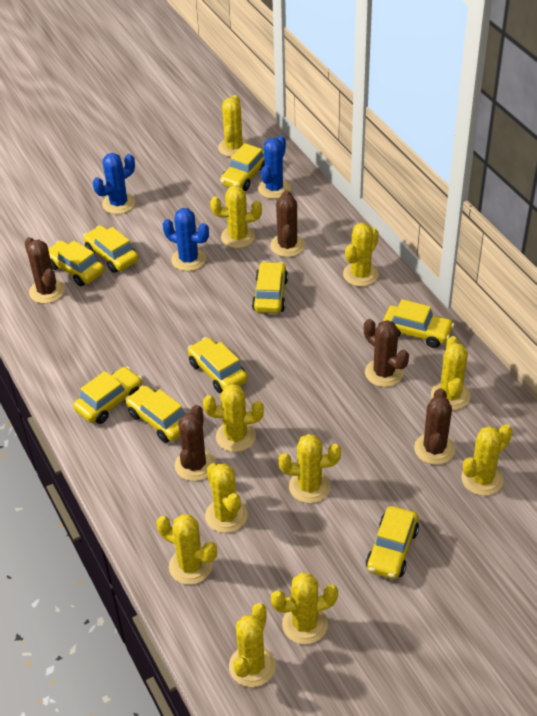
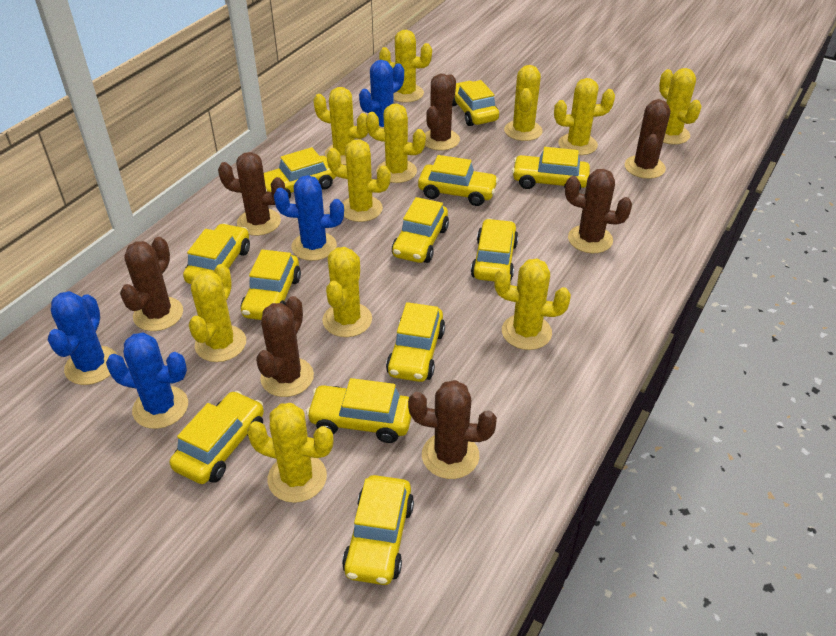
blue cactus: [93,153,135,214] [163,208,209,271] [258,135,291,199] = 3 -> [48,291,117,385] [106,332,188,429] [274,175,344,261] [359,60,404,129] = 4
brown cactus: [24,237,65,304] [175,405,216,481] [270,190,305,257] [364,319,409,387] [414,388,455,465] = 5 -> [120,237,183,331] [218,152,285,236] [256,296,314,397] [408,380,497,479] [425,74,460,151] [565,169,632,253] [625,99,670,179] = 7
yellow car: [48,240,104,286] [73,367,142,424] [83,226,139,273] [125,386,186,443] [188,337,248,393] [220,143,265,191] [252,261,288,313] [366,506,419,579] [383,299,454,348] = 9 -> [170,391,264,484] [183,223,250,284] [241,250,301,320] [264,147,336,199] [306,378,411,443] [342,475,414,585] [386,302,445,382] [392,197,449,263] [418,155,499,206] [452,80,499,126] [471,219,518,281] [512,147,590,191] = 12

